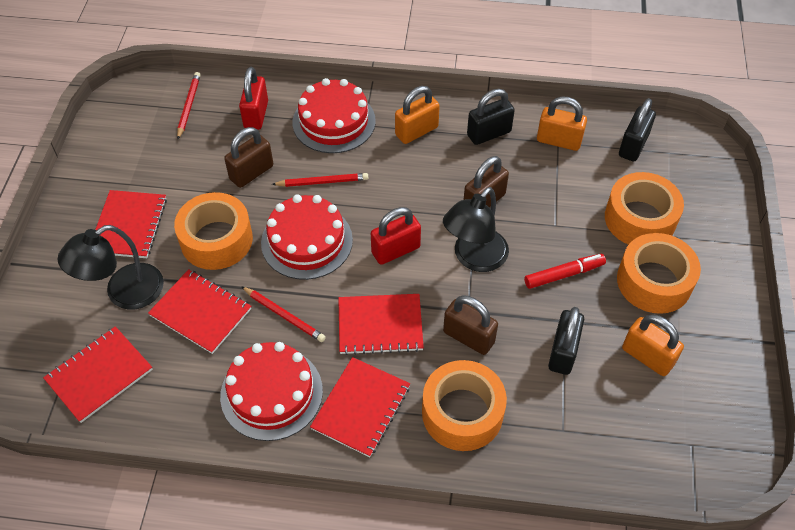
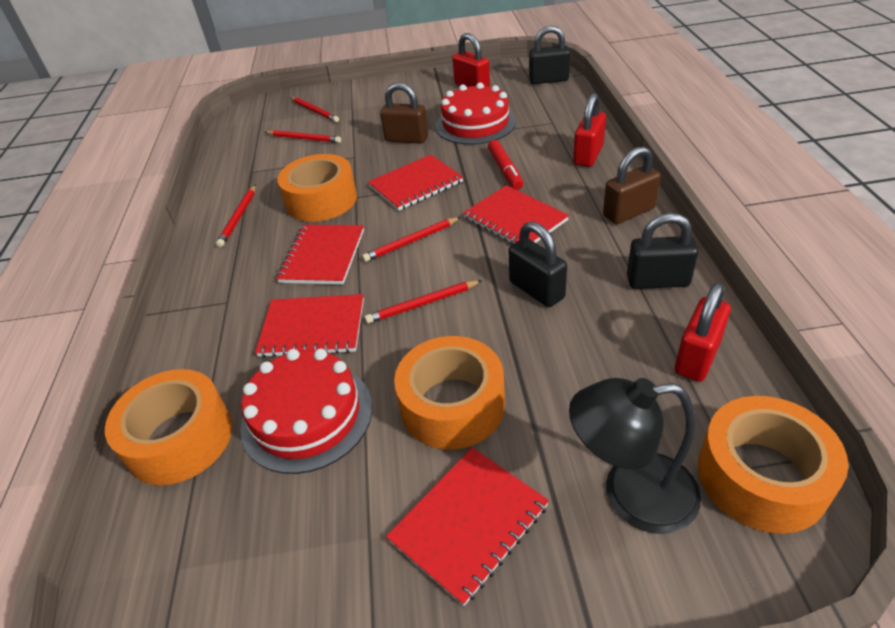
black lamp: [57,225,164,310] [443,187,509,272] = 2 -> [569,378,701,534] = 1
brown padlock: [224,127,273,188] [443,295,498,355] [464,156,509,207] = 3 -> [380,82,428,144] [603,146,661,224] = 2
orange padlock: [395,86,440,144] [537,96,587,151] [622,314,684,376] = 3 -> none = 0
red cake: [220,342,323,441] [261,195,353,280] [292,78,376,153] = 3 -> [240,349,372,474] [436,83,516,145] = 2
red padlock: [239,67,268,130] [371,207,421,265] = 2 -> [452,33,490,87] [573,93,606,167] [675,282,731,382] = 3
red pencil: [177,72,201,139] [241,286,326,342] [272,173,368,187] = 3 -> [216,185,256,247] [265,130,341,143] [290,97,339,122] [362,217,461,262] [365,280,482,324] = 5

